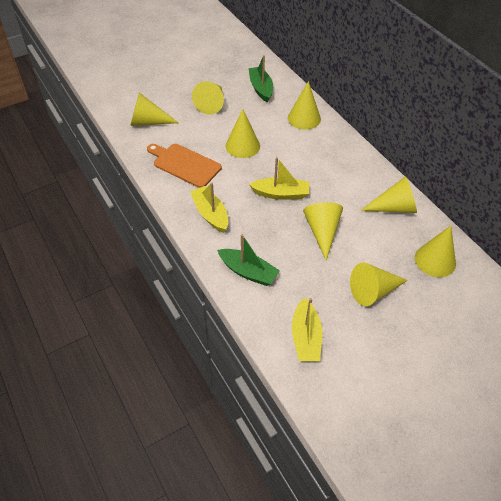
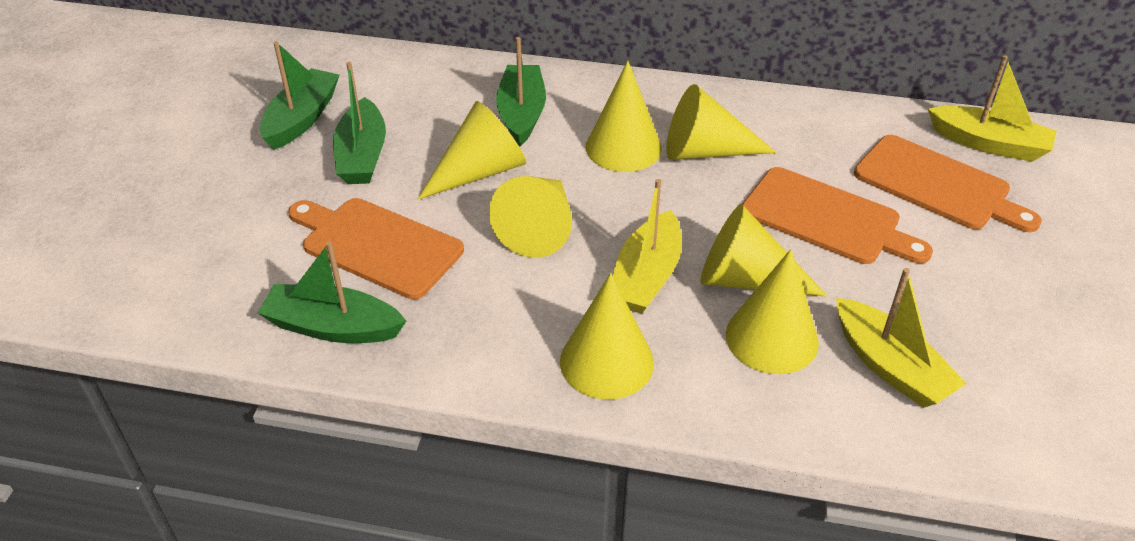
green boat: [217,234,280,286] [248,55,273,103] = 2 -> [258,241,406,343] [260,41,339,150] [333,62,386,184] [496,37,546,146] = 4
orange cutting board: [147,144,222,188] = 1 -> [288,198,464,299] [742,167,933,264] [854,135,1042,232] = 3
yellow cone: [130,92,179,126] [192,81,224,115] [225,109,260,158] [288,81,321,130] [303,202,343,261] [350,263,408,306] [360,176,417,213] [415,226,456,277] = 8 -> [418,101,526,200] [489,176,572,258] [560,273,654,400] [586,61,662,172] [666,84,776,160] [701,204,827,297] [726,249,819,374] = 7

